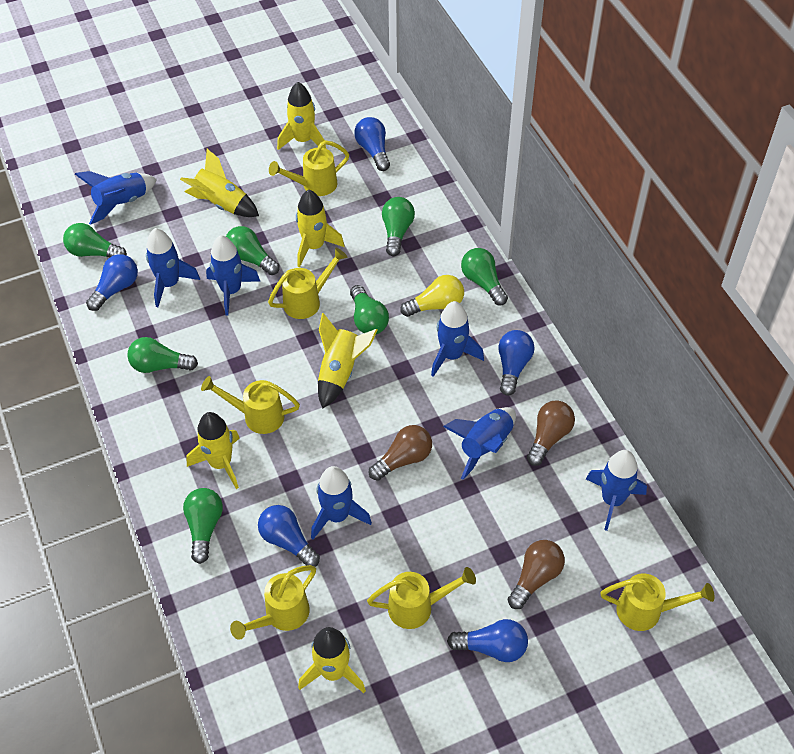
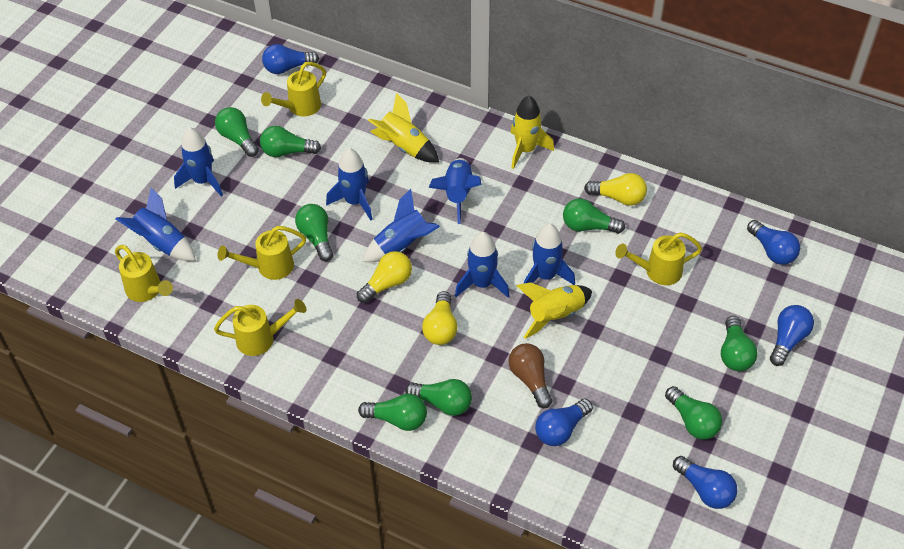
brown light bulb: [369,425,432,481] [508,540,565,609] [527,400,575,466] = 3 -> [508,343,552,408] = 1
green light bulb: [63,223,127,257] [127,337,198,373] [183,488,223,564] [226,226,280,275] [350,285,389,334] [382,197,415,256] [461,248,508,305] = 7 -> [215,107,259,157] [260,126,321,157] [295,204,333,261] [358,394,427,431] [405,379,472,416] [563,198,625,234] [665,386,722,439] [721,316,757,371] = 8
yellow light bulb: [400,275,464,317] = 1 -> [357,251,412,303] [422,291,458,345] [584,173,647,206] = 3
yellow rocket: [180,149,259,217] [186,412,240,489] [277,82,326,150] [296,190,344,267] [298,627,366,693] [318,313,377,409] = 6 -> [368,93,439,163] [510,96,554,169] [517,282,592,339] = 3
yellow watering can: [201,376,300,434] [230,565,316,640] [268,248,347,319] [269,140,349,196] [367,567,476,629] [601,573,715,631] = 6 -> [115,245,173,302] [214,299,306,356] [218,226,306,280] [261,62,326,116] [615,232,702,285] = 5

